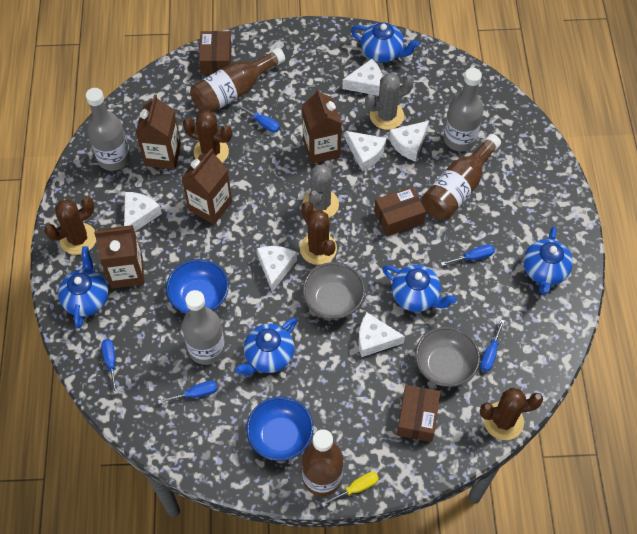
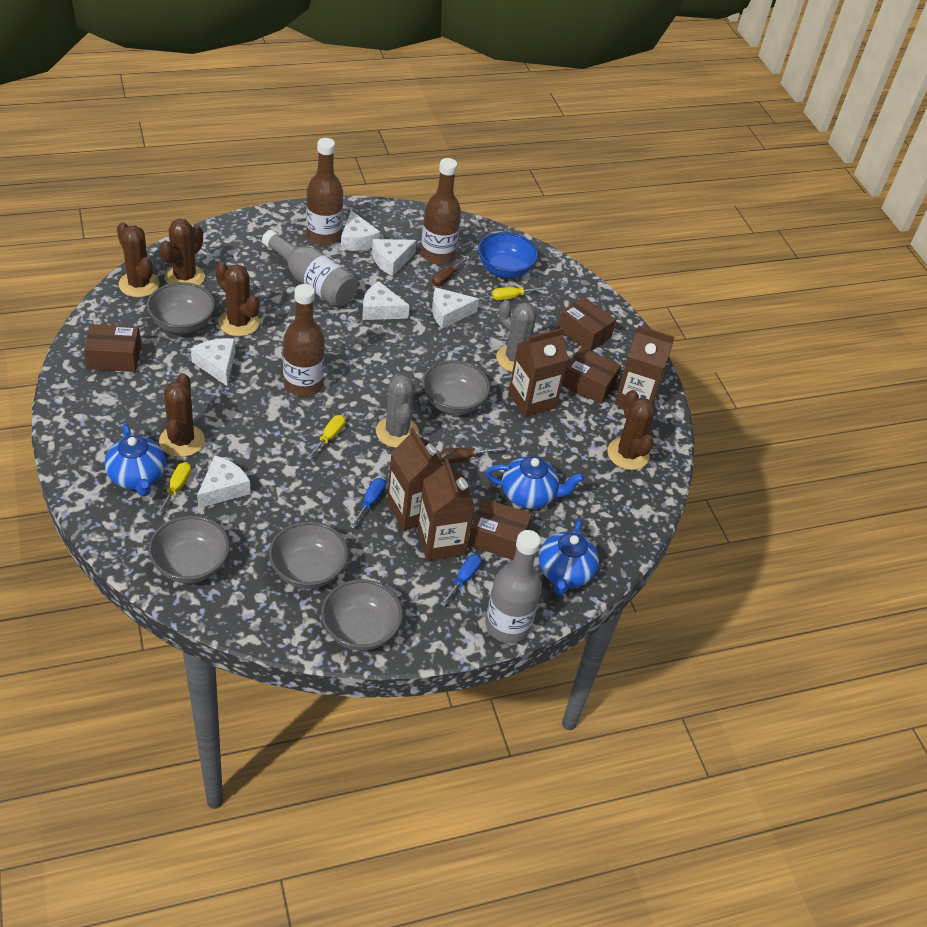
blue bowl: [166,259,229,314] [246,396,313,461] = 2 -> [478,232,538,278] = 1
blue screwdriver: [101,339,118,394] [158,381,217,404] [236,104,280,133] [441,244,495,266] [480,319,505,372] = 5 -> [350,478,386,529] [440,554,481,607] = 2
blue teapot: [58,246,108,328] [235,318,297,376] [351,22,419,63] [382,265,457,312] [524,226,573,294] = 5 -> [105,424,166,496] [486,456,584,509] [539,519,599,596] = 3
brown box: [199,31,232,75] [374,186,426,236] [397,385,441,442] = 3 -> [84,324,141,372] [468,498,532,560] [558,297,616,351] [562,347,621,404] = 4
brown cactus: [44,197,96,255] [183,111,232,163] [300,202,337,265] [480,387,543,440] = 4 -> [117,222,160,297] [159,373,205,457] [160,219,205,286] [215,262,260,337] [607,390,655,470] = 5
brown screwdriver: none = 0 -> [432,256,470,286] [440,447,503,463] = 2
grey bottle: [86,88,130,171] [182,290,225,365] [444,68,484,151] = 3 -> [262,230,358,307] [485,530,542,643] = 2
grey bowl: [302,262,365,319] [415,327,480,387] = 2 -> [147,282,215,334] [148,516,230,583] [269,522,348,589] [321,579,403,651] [422,360,490,415] = 5
yellow screwdriver: [321,472,379,507] = 1 -> [156,462,191,516] [306,415,346,460] [492,287,547,300] = 3

